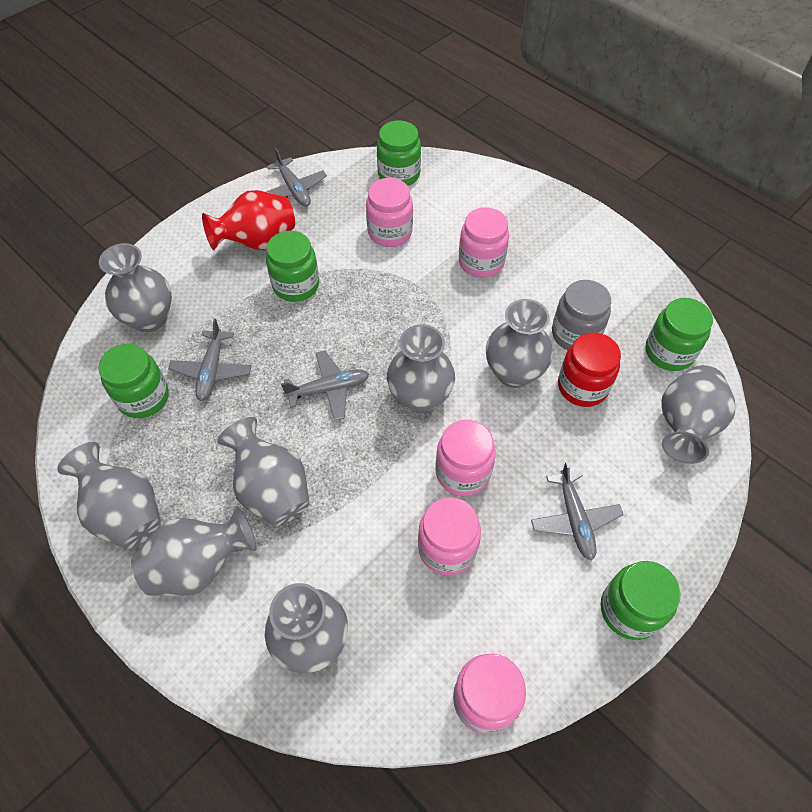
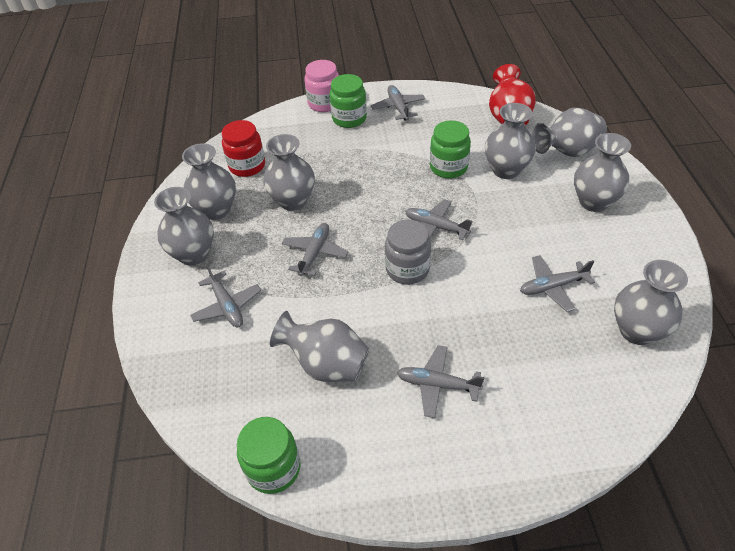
green jar: [98,344,169,418] [266,231,319,302] [377,120,421,186] [601,561,680,640] [645,298,713,371] = 5 -> [237,417,301,494] [330,74,367,128] [430,120,471,178] = 3
grey plane: [168,319,251,401] [266,148,327,207] [281,350,369,421] [531,462,624,560] = 4 -> [190,265,261,327] [282,223,348,276] [371,85,425,121] [397,345,485,418] [405,199,473,240] [520,255,595,312] = 6
pink jar: [366,178,413,247] [418,497,481,575] [435,420,496,496] [453,654,526,734] [459,207,509,278] = 5 -> [304,60,339,112] = 1

